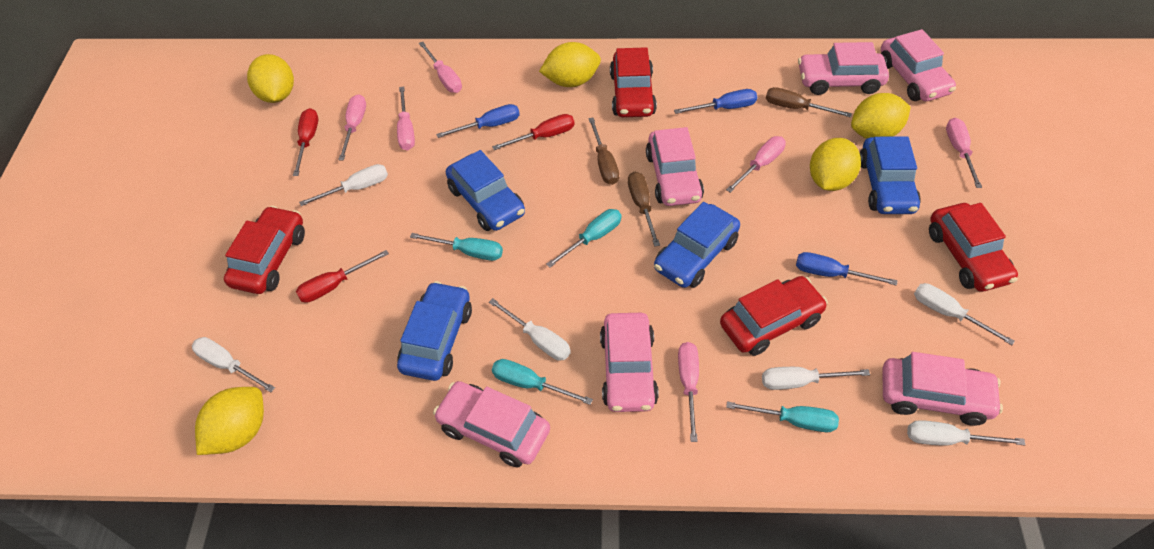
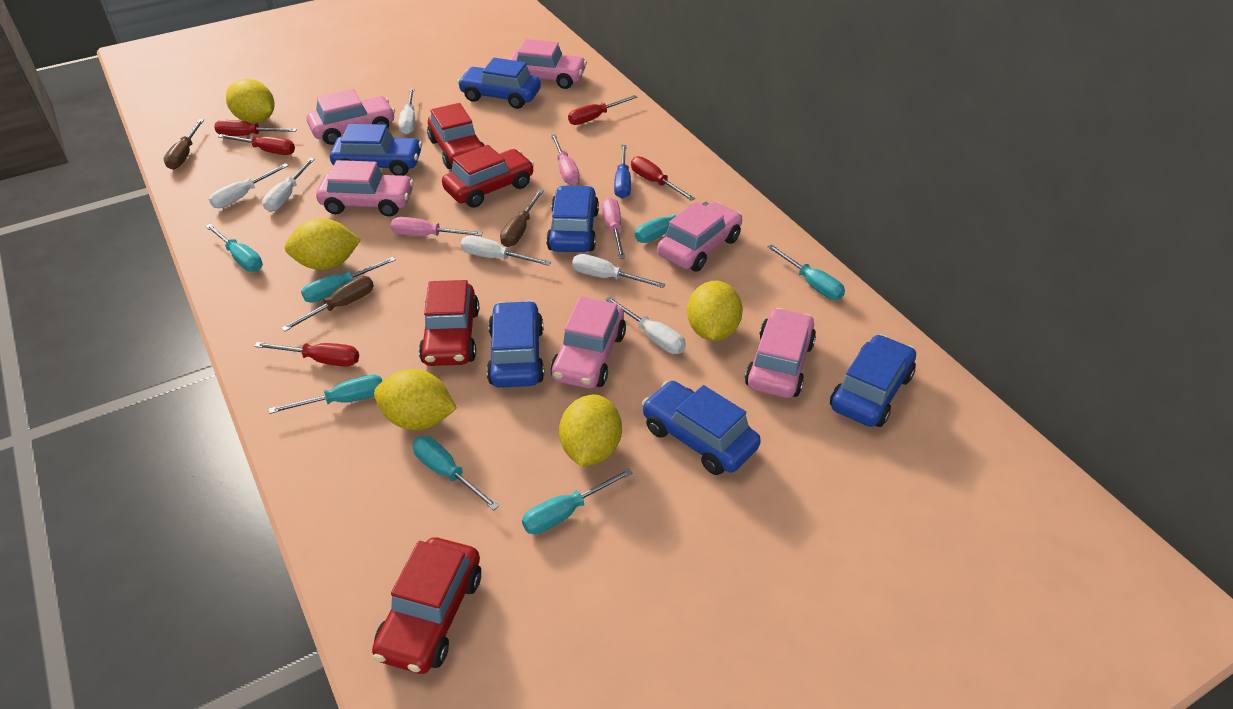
blue car: [397,281,472,381] [446,150,525,231] [654,202,740,288] [860,136,921,214] = 4 -> [330,124,422,176] [457,58,541,109] [487,300,544,388] [546,185,599,252] [642,381,761,475] [830,334,916,427] = 6
blue screwdriver: [436,104,520,138] [674,89,757,114] [796,252,898,286] = 3 -> [614,145,631,199] = 1
pink screwdriver: [338,94,366,161] [397,87,415,150] [419,42,462,93] [678,342,699,442] [726,136,786,193] [946,118,982,188] = 6 -> [391,217,483,236] [551,134,580,185] [602,197,625,259] = 3
red screwdriver: [293,108,318,176] [296,250,389,303] [492,114,574,150] = 3 -> [214,120,297,136] [218,134,295,155] [254,342,359,367] [568,95,638,125] [631,156,695,201] = 5
turquoise screwdriver: [410,233,503,261] [492,359,593,405] [546,209,621,268] [726,402,839,432] = 4 -> [205,224,263,272] [269,375,382,414] [301,257,396,303] [412,436,499,510] [522,468,633,534] [635,202,709,243] [768,244,845,300] = 7

